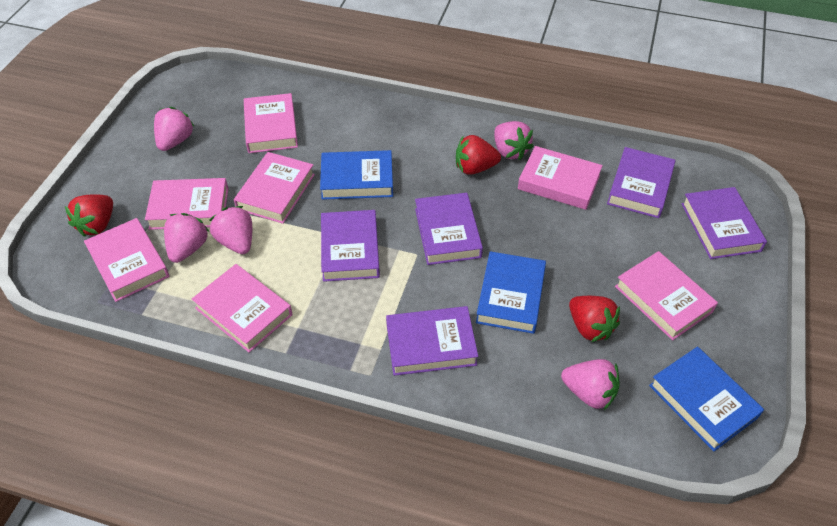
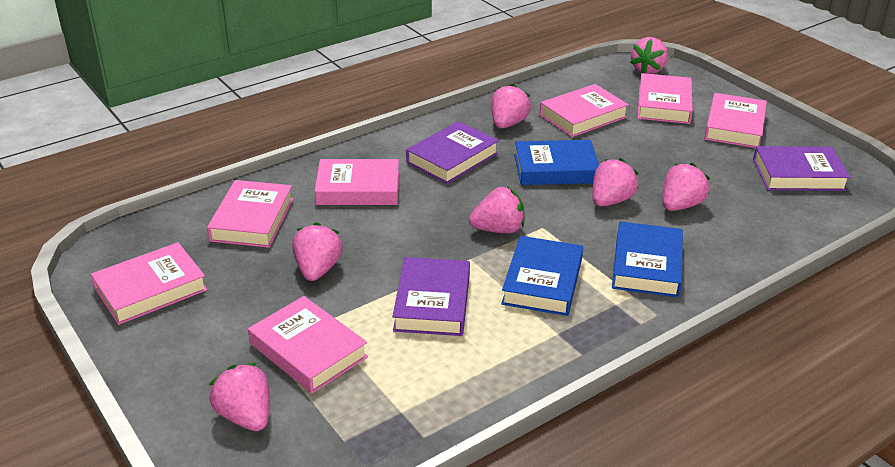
pink strawberry: [154,107,195,151] [164,213,209,263] [209,206,252,254] [494,121,534,160] [561,359,620,410] = 5 -> [209,363,270,431] [292,222,343,281] [469,187,525,234] [491,84,531,129] [592,158,639,207] [630,37,668,74] [662,163,710,211] = 7
purple book: [321,210,380,282] [386,306,478,376] [415,193,483,265] [607,147,675,218] [682,187,767,259] = 5 -> [392,257,470,336] [406,121,499,184] [753,146,850,191] = 3
red strawberry: [65,194,113,237] [456,135,501,175] [569,296,620,342] = 3 -> none = 0

